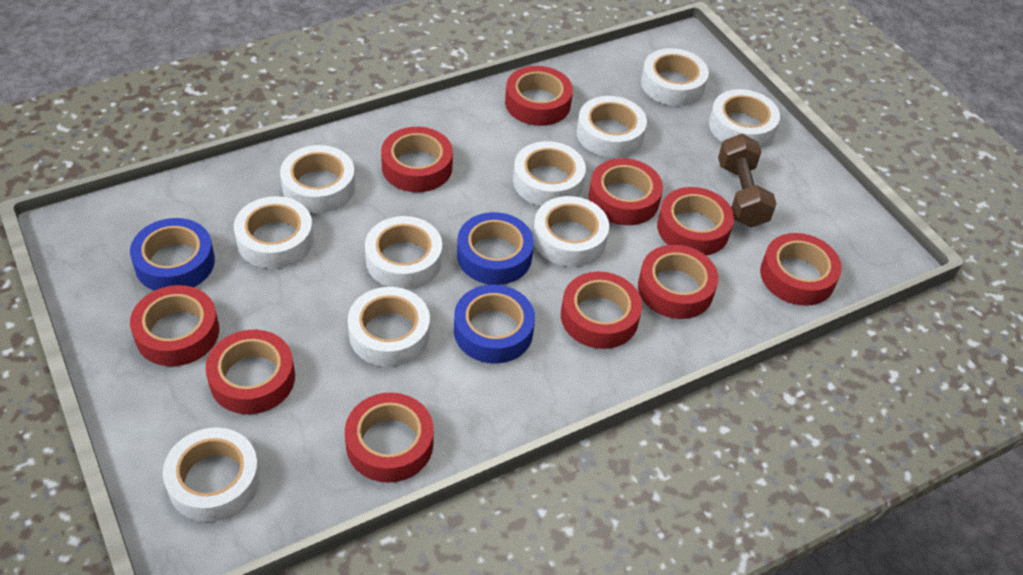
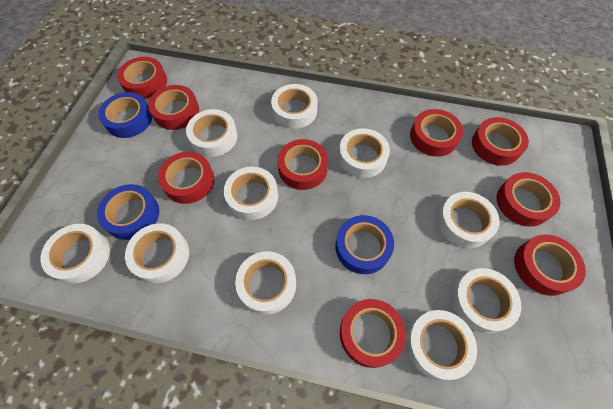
brown dumbbell: [718,134,777,228] = 1 -> none = 0
red tape: [130,285,219,366] [206,330,295,414] [345,393,434,483] [381,127,453,192] [505,66,573,126] [561,272,642,349] [588,158,663,225] [638,245,718,319] [657,187,734,255] [760,233,842,306] = 10 -> [117,57,167,99] [148,85,199,130] [158,152,214,204] [277,139,328,190] [340,299,406,368] [410,109,463,157] [472,117,529,166] [496,172,560,227] [514,234,586,296] = 9

